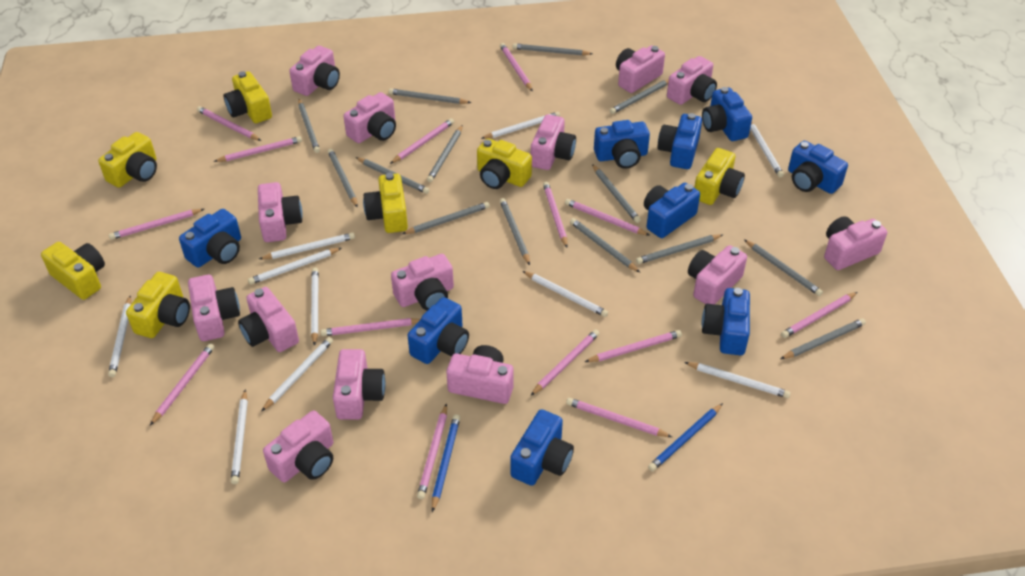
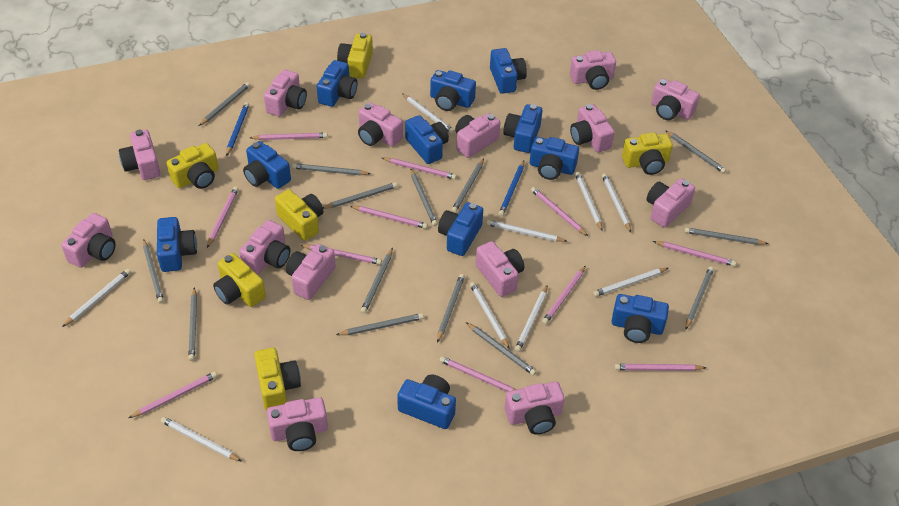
blue camera: [179,209,241,268] [408,297,469,364] [510,409,574,486] [594,120,650,169] [644,183,700,238] [658,113,702,169] [702,87,752,141] [702,288,750,355] [788,141,848,194] = 9 -> [157,217,197,272] [243,141,291,189] [317,60,357,107] [397,374,456,429] [405,115,449,164] [430,70,476,111] [438,202,483,256] [490,48,527,94] [503,104,542,153] [530,137,579,180] [611,294,669,343] = 11
pink pencil: [109,209,204,240] [150,343,214,425] [197,106,261,141] [214,136,302,162] [321,318,421,336] [390,118,454,164] [417,403,447,499] [500,43,533,91] [530,329,600,396] [543,182,568,248] [565,199,650,236] [566,398,672,437] [585,330,682,362] [781,292,858,338] = 14 -> [129,372,217,418] [207,187,239,248] [250,133,328,140] [300,244,382,265] [350,206,428,229] [382,158,457,180] [439,356,516,392] [531,187,588,236] [542,265,586,325] [615,364,706,371] [653,241,737,266] = 11
white pencil: [108,296,131,377] [231,389,248,484] [248,248,341,285] [259,233,355,259] [261,337,333,412] [311,268,319,346] [481,112,560,139] [523,271,608,317] [684,362,791,398] [750,122,784,178] = 10 -> [62,269,131,327] [161,417,242,462] [402,93,454,134] [470,282,510,349] [486,220,567,242] [515,286,547,352] [575,172,603,231] [593,268,668,297] [602,173,631,232] = 9
yellow camera: [41,242,105,300] [98,132,157,188] [126,272,190,338] [224,71,272,123] [363,173,408,233] [477,138,532,189] [694,148,745,205] = 7 -> [166,143,218,189] [213,253,266,307] [254,348,301,410] [275,189,323,241] [337,33,373,78] [622,132,673,175] = 6

